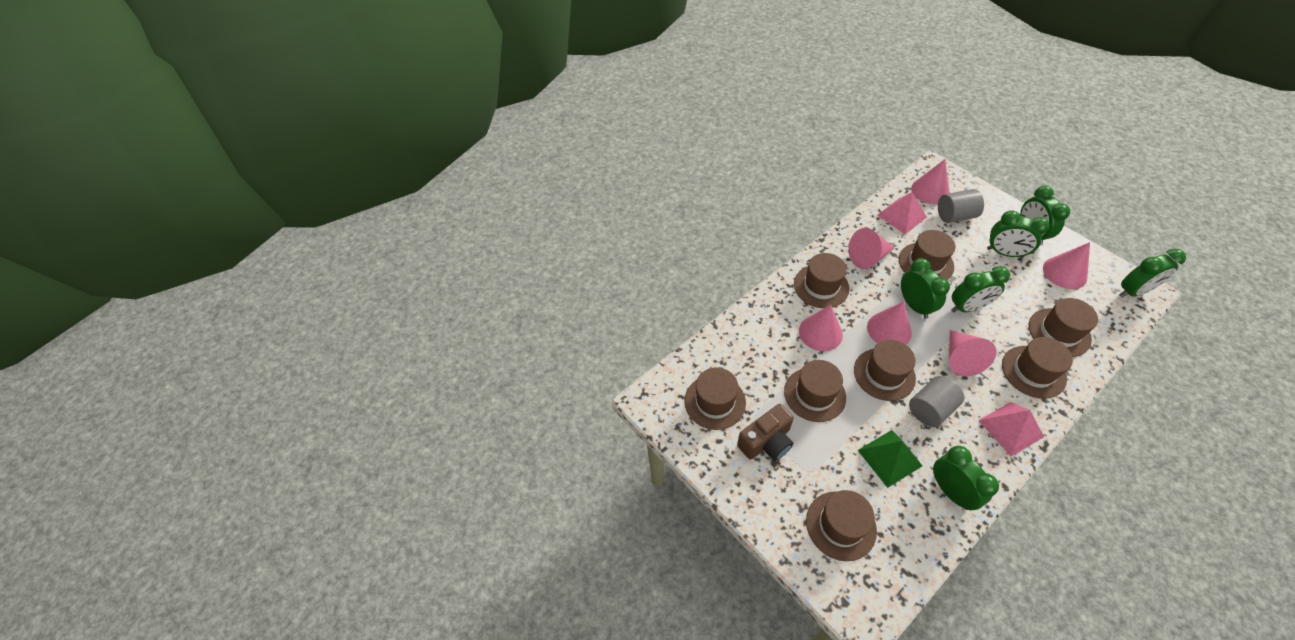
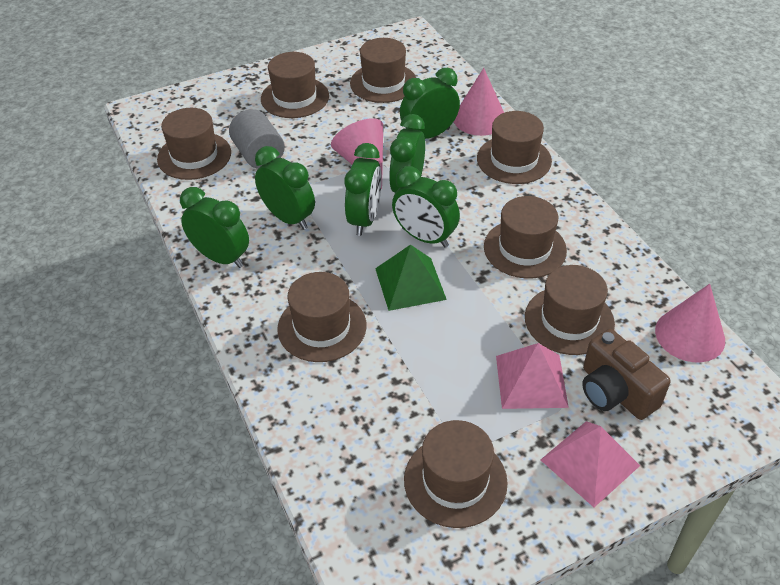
grey cylinder: [909,376,964,427] [938,189,984,223] = 2 -> [229,109,285,169] = 1
pink cone: [799,305,843,351] [848,228,894,269] [867,301,912,345] [911,159,950,204] [949,330,996,376] [1043,242,1090,289] = 6 -> [331,118,383,189] [454,68,504,136] [655,284,725,362] = 3

